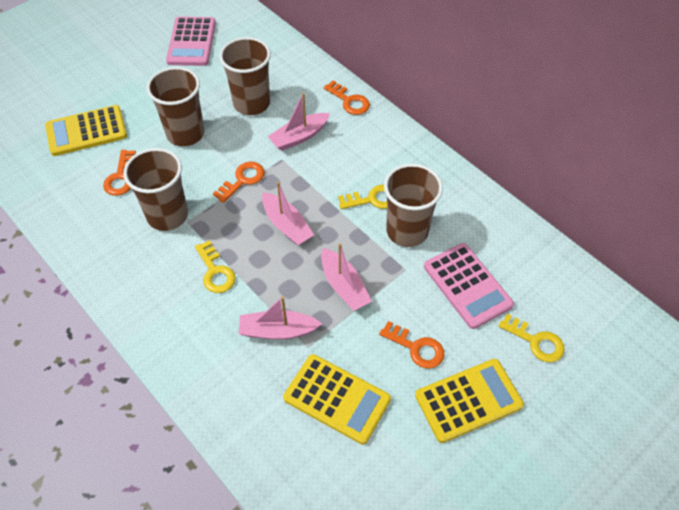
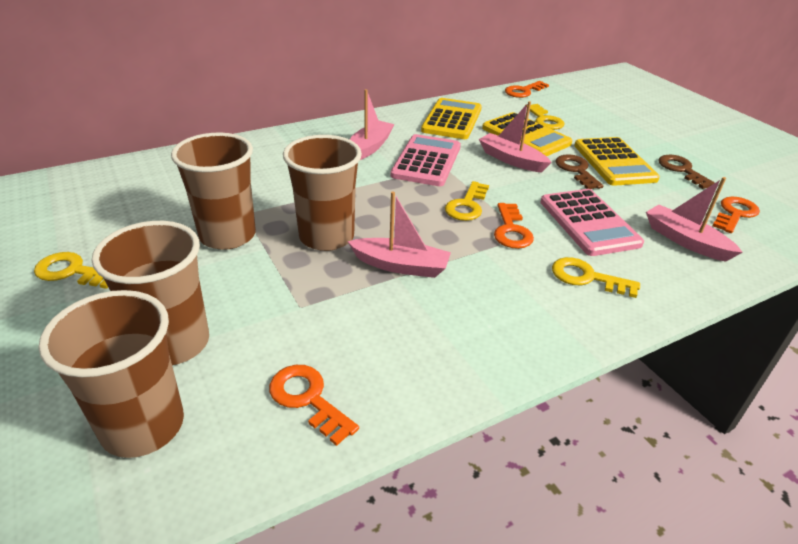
brown key: none = 0 -> [555,154,604,189] [658,155,715,189] = 2
yellow key: [195,240,236,293] [338,185,387,209] [499,313,565,362] = 3 -> [34,252,108,289] [445,181,489,221] [527,104,564,130] [552,257,640,298] = 4

